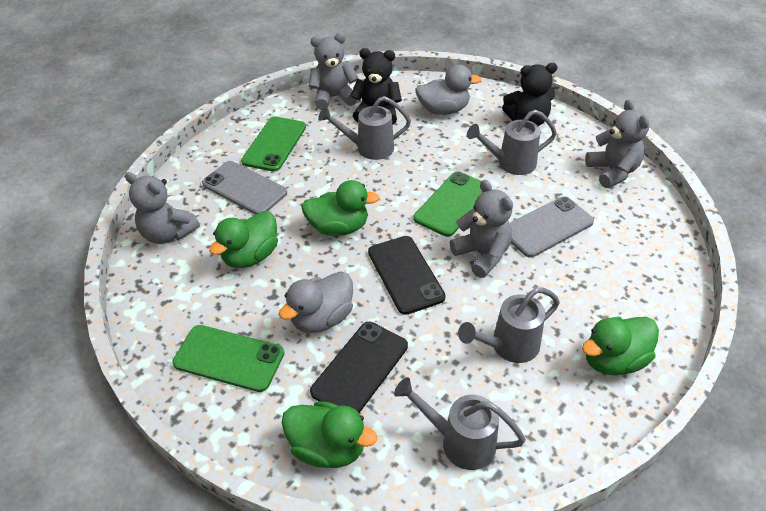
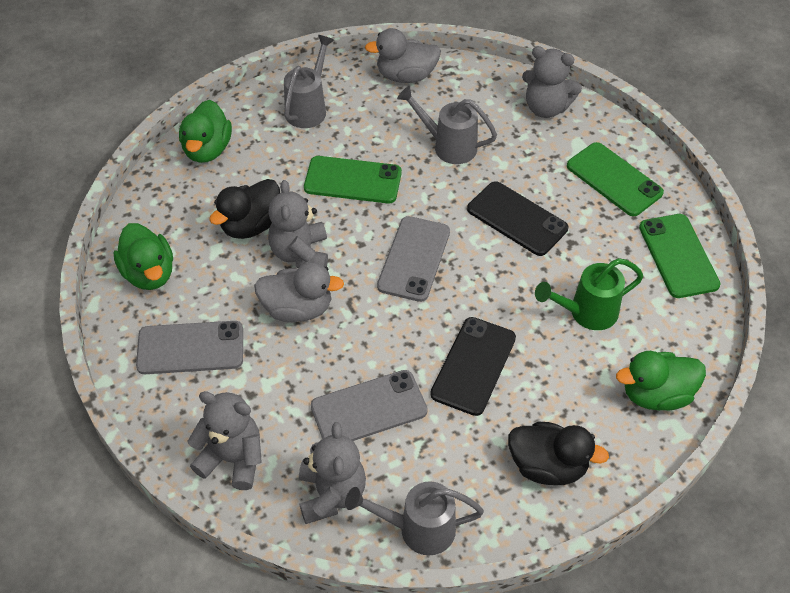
black duck: none = 0 -> [209,179,280,239] [508,421,609,485] = 2
black teddy bear: [350,48,402,125] [502,63,558,126] = 2 -> none = 0
green duck: [209,211,278,268] [282,401,377,468] [301,180,380,236] [582,316,659,376] = 4 -> [113,223,173,290] [179,100,232,163] [616,351,706,410] = 3
green watering can: none = 0 -> [535,258,643,330] = 1
grey phone: [202,161,287,215] [510,196,594,258] = 2 -> [136,321,243,374] [311,370,428,441] [377,216,450,302] = 3
grey watering can: [318,96,411,160] [394,377,526,470] [458,287,560,363] [467,110,557,175] = 4 -> [284,35,334,128] [345,481,484,555] [397,86,497,164] = 3

